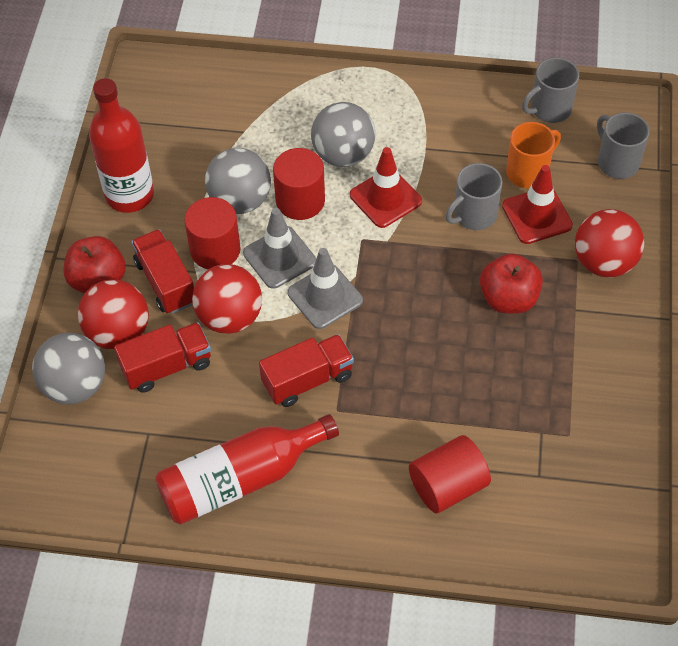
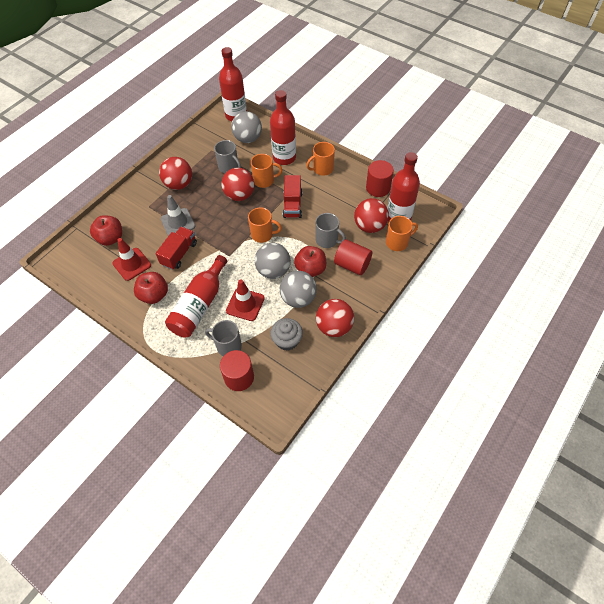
grey cupcake: none = 0 -> [270,318,303,351] = 1
grey traffic cone: [243,208,316,289] [287,248,363,329] = 2 -> [161,195,195,236] = 1
orange mug: [506,122,561,188] = 1 -> [248,207,282,243] [251,154,282,188] [306,142,335,176] [386,216,418,251] = 4
red apple: [64,236,126,293] [480,253,543,314] = 2 -> [90,215,122,246] [134,272,168,304] [294,246,326,277] = 3
red ball: [78,279,149,349] [192,264,262,334] [575,209,644,277] = 3 -> [159,157,192,190] [222,168,254,201] [316,299,354,337] [354,198,389,233] = 4
red bottle: [89,78,154,213] [155,414,339,525] = 2 -> [165,255,227,338] [219,47,247,121] [270,90,296,165] [387,152,420,222] = 4
red truck: [114,322,211,393] [131,229,194,314] [259,334,354,407] = 3 -> [156,227,197,270] [283,175,302,218] = 2

